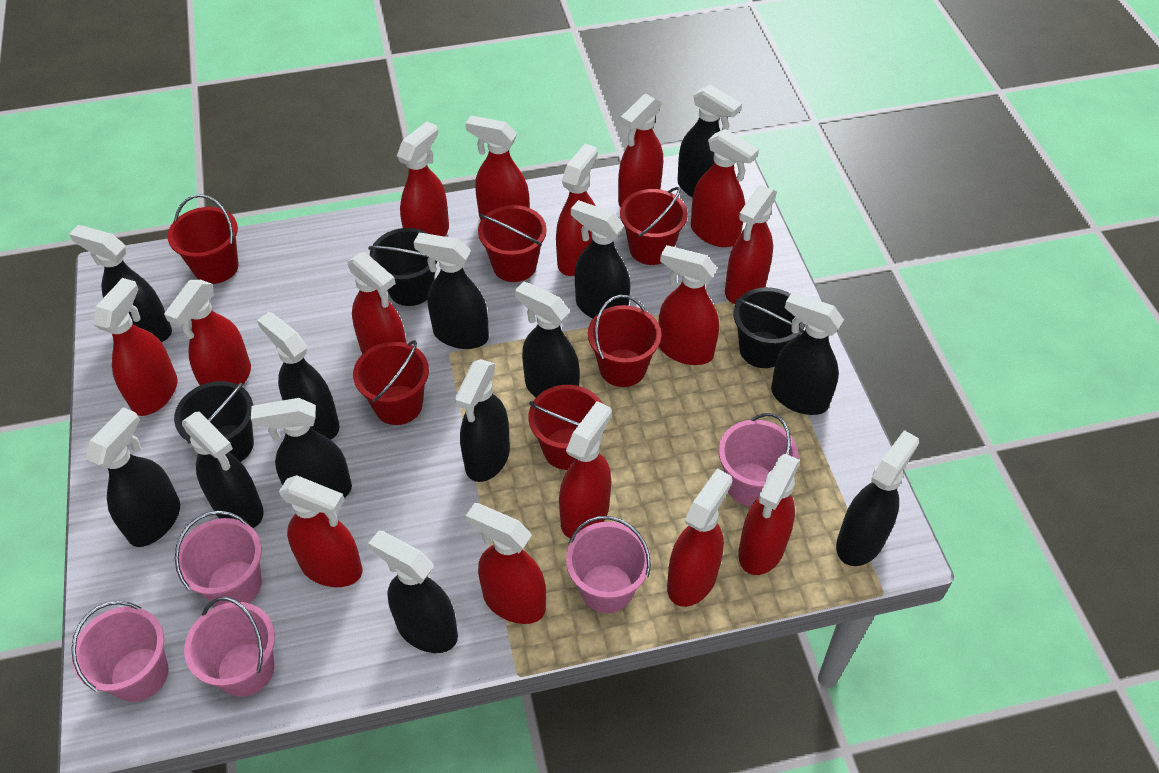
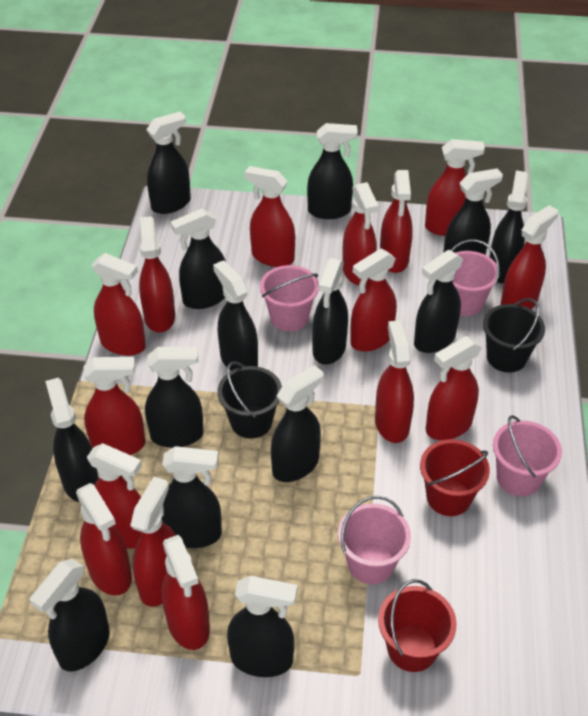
black bucket: [174,381,254,462] [368,228,437,306] [734,287,806,368] = 3 -> [217,361,282,439] [483,298,545,373] = 2
black spray bottle: [69,225,172,342] [86,407,180,547] [182,412,264,528] [251,398,352,498] [257,312,339,440] [368,531,458,653] [414,233,489,349] [455,359,510,482] [515,281,580,397] [571,200,630,319] [677,84,742,198] [771,292,844,415] [836,430,919,566] = 13 -> [30,559,110,672] [45,378,99,502] [145,347,204,448] [146,112,191,214] [162,446,222,548] [171,209,226,309] [213,260,258,371] [227,576,297,677] [271,365,324,482] [307,123,358,219] [312,258,348,365] [414,250,463,353] [443,168,503,255] [490,170,528,283] = 14
pink bucket: [71,601,168,702] [175,511,262,606] [184,597,275,697] [566,516,651,613] [718,413,799,506] = 5 -> [260,265,319,331] [338,496,411,584] [451,240,500,316] [493,415,562,496] = 4
red bucket: [167,194,238,284] [353,340,429,425] [478,205,547,282] [529,385,603,470] [588,295,661,387] [620,187,688,265] = 6 -> [378,579,457,672] [420,439,490,516] = 2

